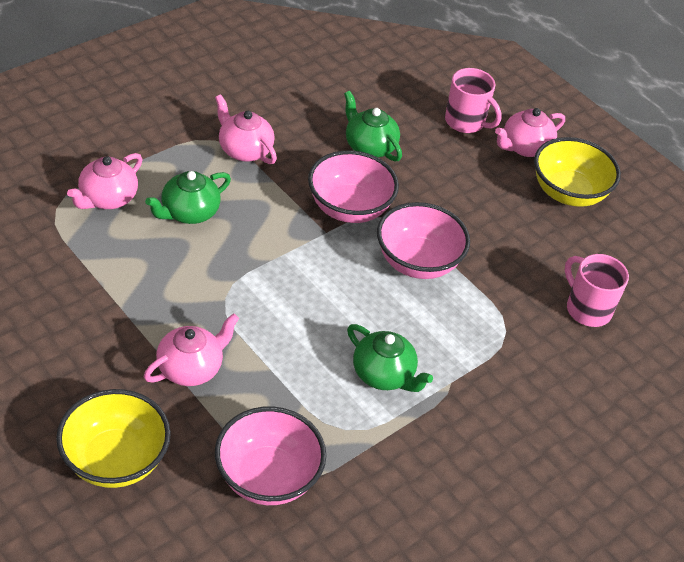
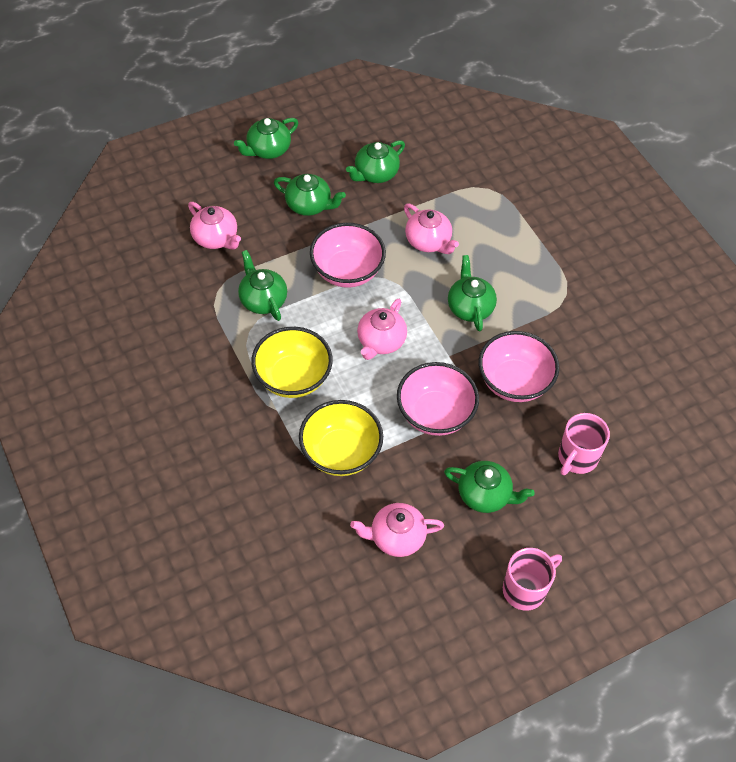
green teapot: [145,171,231,224] [344,91,402,162] [347,324,433,392] = 3 -> [234,118,298,159] [238,250,287,321] [274,174,346,216] [346,140,405,183] [444,461,535,513] [448,255,497,331] = 6

